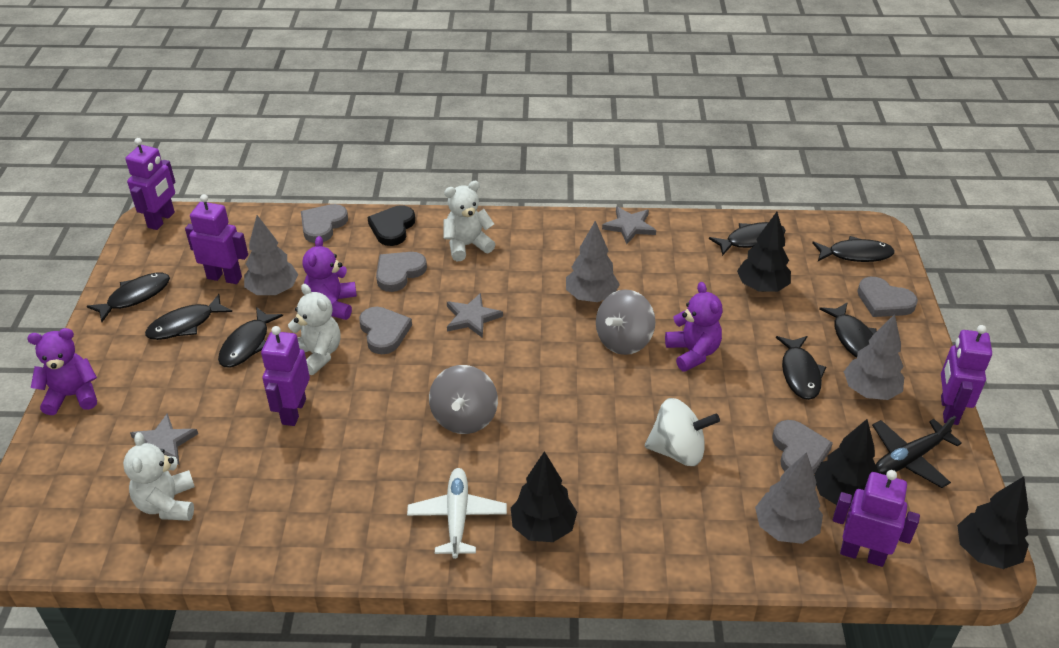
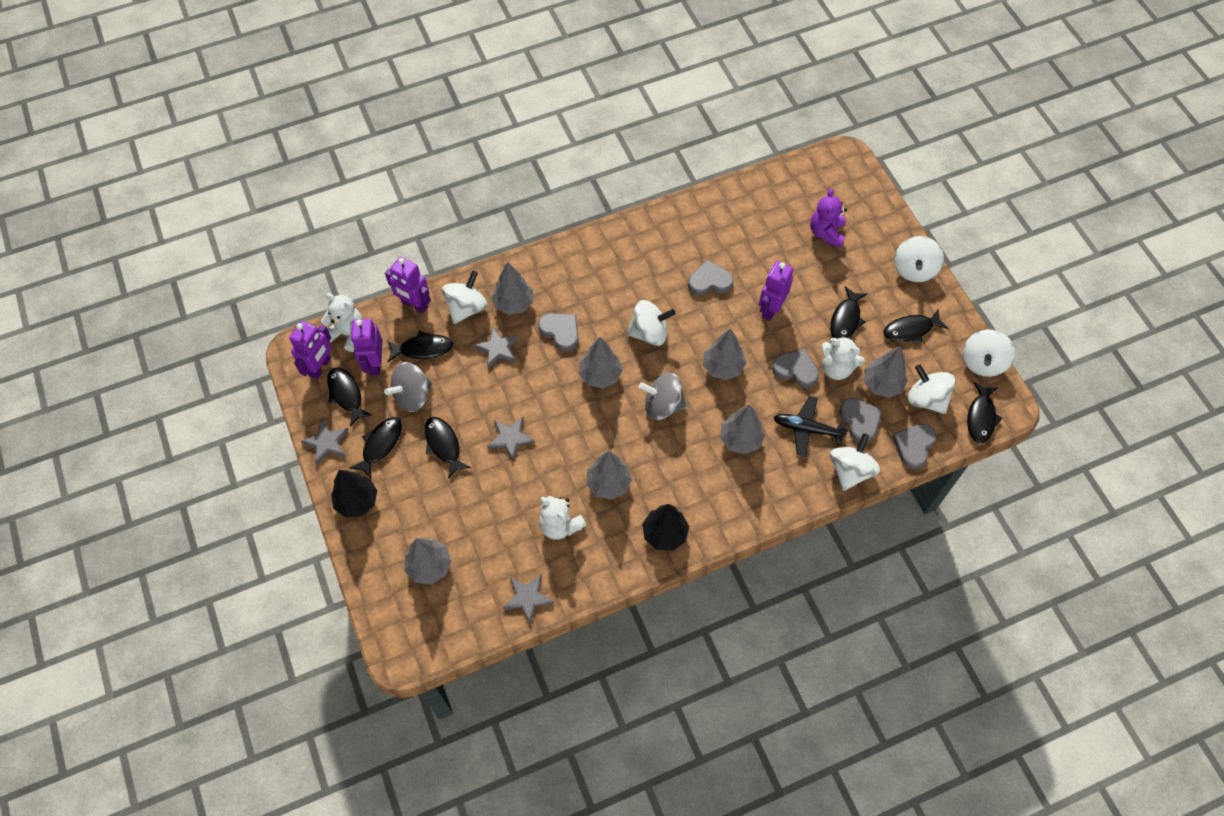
black heart: [367,205,415,246] = 1 -> none = 0
black tree: [511,451,577,542] [737,212,791,292] [814,419,878,508] [957,476,1029,569] = 4 -> [331,470,377,517] [642,504,689,551] = 2
grey star: [130,413,198,464] [447,293,503,338] [602,207,656,244] = 3 -> [301,420,349,465] [473,326,519,368] [487,417,535,461] [502,574,554,623] = 4
grey tree: [244,215,298,296] [566,221,620,302] [755,452,823,544] [844,314,904,400] = 4 -> [404,537,452,584] [491,262,533,315] [579,337,623,389] [586,451,632,500] [703,328,746,380] [720,404,765,455] [864,346,908,398] = 7
purple robot: [125,138,175,230] [185,194,248,284] [261,326,310,426] [833,470,920,567] [941,325,992,425] = 5 -> [289,321,332,379] [351,319,383,375] [385,257,431,314] [759,261,793,321] = 4
purple teddy bear: [27,328,97,415] [302,236,357,320] [665,282,722,372] = 3 -> [810,188,847,247] = 1
white plane: [407,468,507,559] = 1 -> none = 0
white spinning top: [645,398,720,466] = 1 -> [442,270,488,324] [627,300,676,346] [830,433,880,491] [894,236,944,282] [908,364,956,414] [962,330,1015,377] = 6

